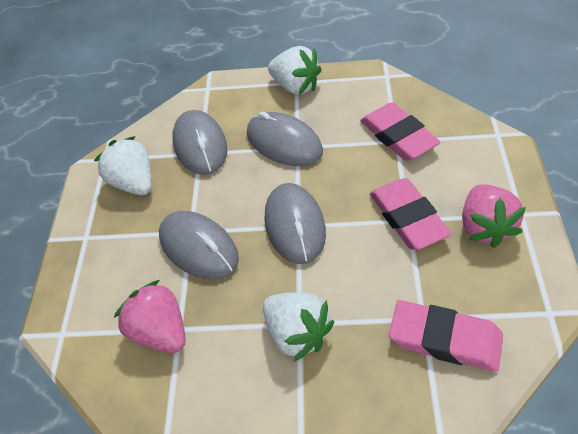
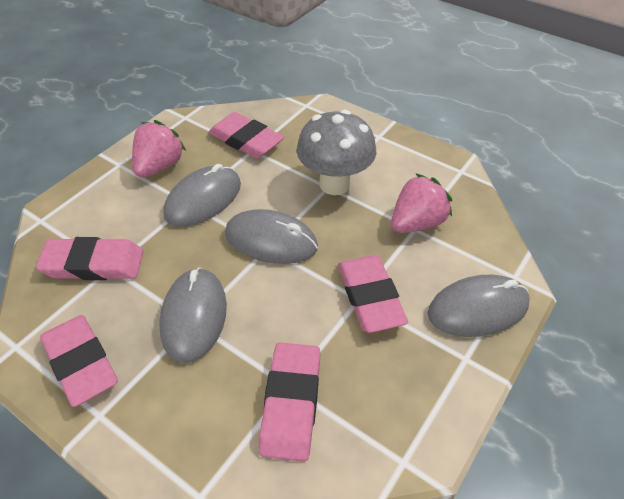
grey mushroom: none = 0 -> [297,110,376,195] = 1
pink eraser: [360,102,441,161] [370,178,452,250] [389,300,503,372] = 3 -> [36,237,144,280] [40,315,118,407] [209,112,284,159] [259,343,321,462] [338,255,408,333] = 5
white strawberry: [94,136,152,195] [263,293,334,362] [268,46,322,95] = 3 -> none = 0

